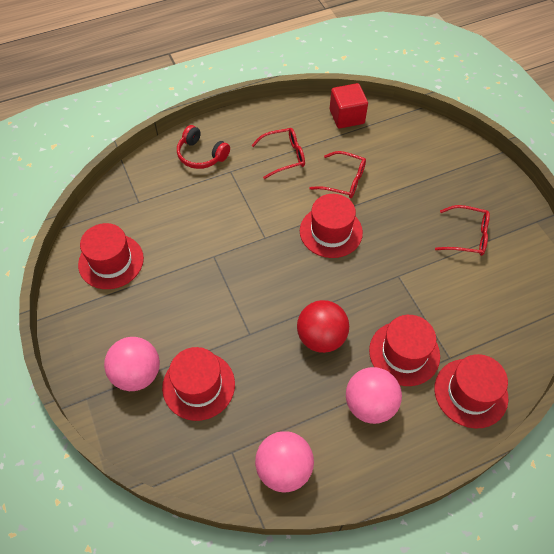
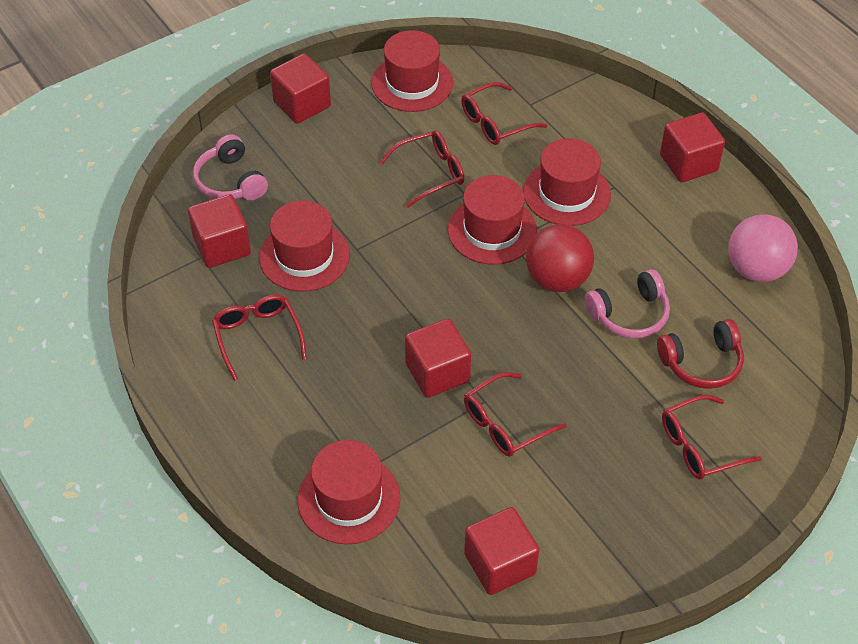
pink ball: [104,337,160,391] [255,431,314,492] [346,367,402,424] = 3 -> [728,214,798,282] = 1
pink headphones: none = 0 -> [193,134,268,200] [585,269,670,338] = 2
red cube: [330,83,368,129] = 1 -> [188,194,251,268] [270,54,331,124] [405,319,471,398] [464,507,539,595] [660,113,725,182] = 5
red glasses: [251,128,305,179] [309,151,366,198] [435,205,490,256] = 3 -> [212,295,307,381] [380,130,464,208] [461,82,547,145] [464,372,567,457] [662,395,762,479] = 5

